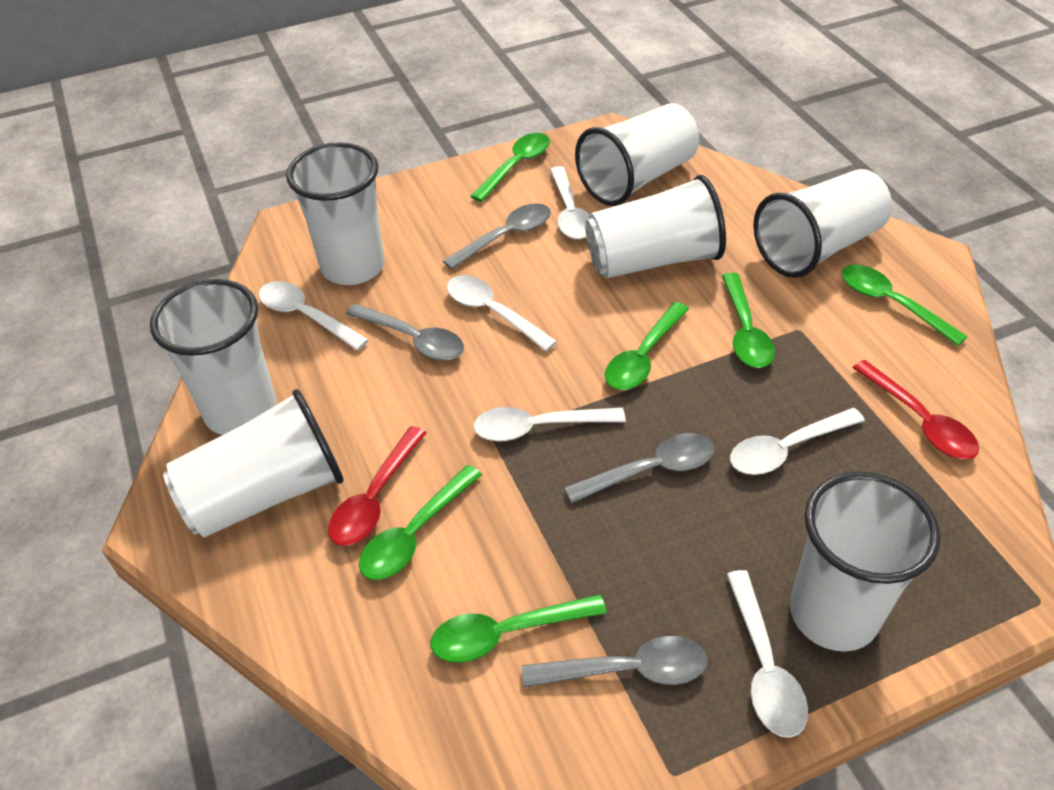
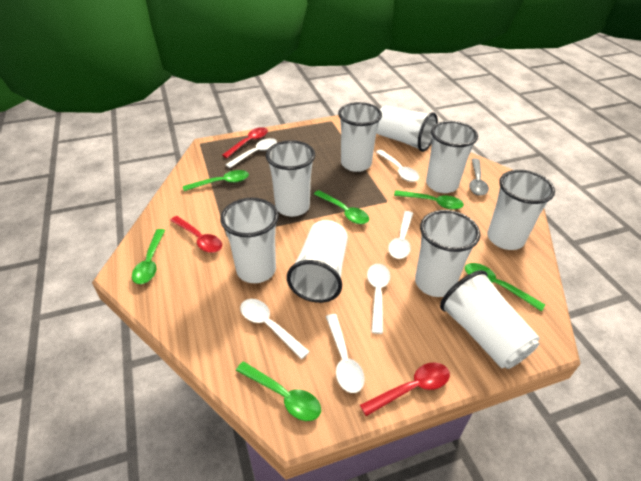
grey spoon: [346,304,464,361] [443,203,551,270] [522,636,707,687] [564,433,715,503] = 4 -> [469,158,489,196] = 1
red spoon: [328,426,426,546] [852,360,979,460] = 2 -> [170,216,222,253] [222,127,268,158] [360,362,450,416] = 3
white cup: [150,279,277,435] [163,389,344,538] [286,142,384,285] [575,103,699,206] [585,175,726,278] [753,169,892,278] [790,471,940,652] = 7 -> [220,198,279,283] [266,140,315,217] [287,220,348,303] [338,102,382,172] [377,106,438,152] [415,210,480,297] [426,121,478,193] [440,270,540,369] [487,170,555,250] = 9

